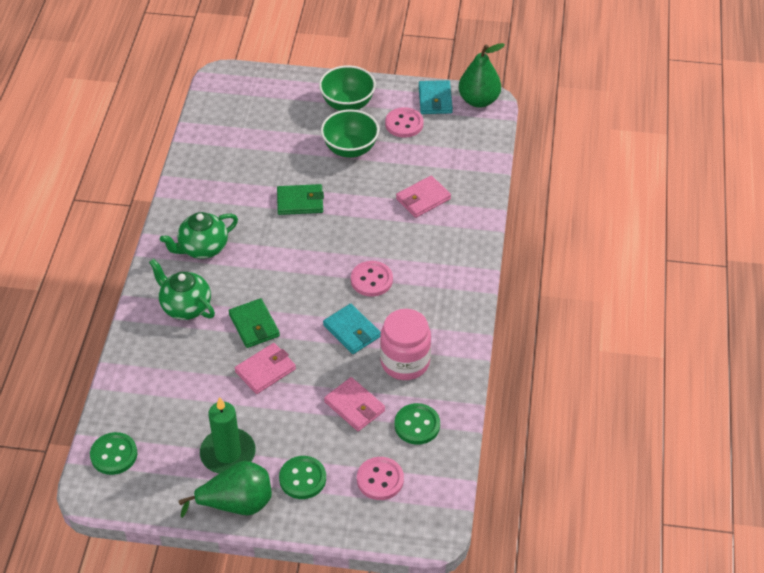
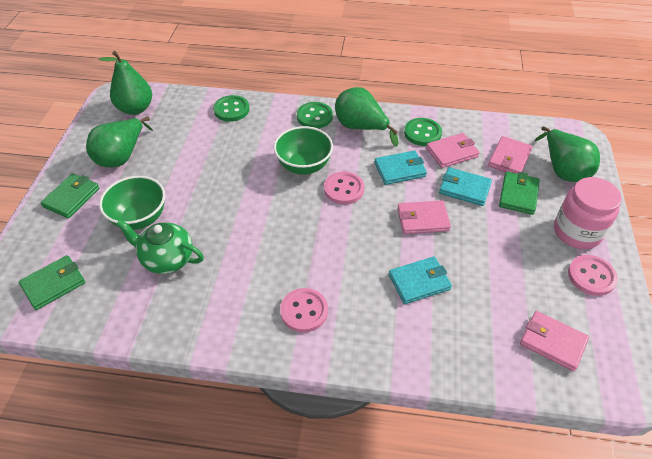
green candle: [200,397,256,474] = 1 -> none = 0
green pear: [179,461,272,518] [459,43,505,108] = 2 -> [86,116,153,167] [99,51,152,115] [335,87,398,146] [535,126,600,182] = 4
green teapot: [149,259,215,320] [160,212,238,259] = 2 -> [116,220,204,274] = 1
green wallet: [229,298,280,348] [277,184,324,215] = 2 -> [19,255,85,310] [41,173,100,218] [499,171,540,215] = 3
pink wallet: [235,343,296,394] [324,377,385,431] [396,176,451,218] = 3 -> [397,200,451,234] [426,133,480,168] [488,136,533,174] [520,311,589,372] = 4
turquoise wallet: [323,304,381,354] [419,80,453,114] = 2 -> [374,151,427,185] [389,257,452,304] [439,167,492,206] = 3

